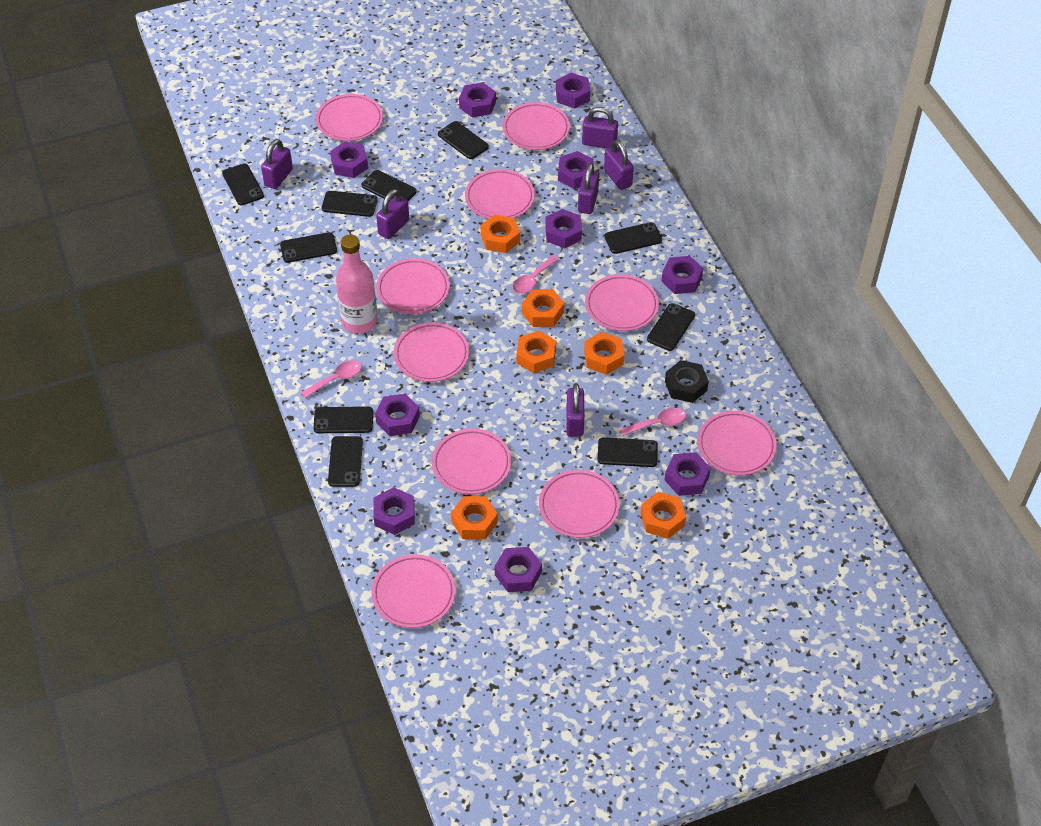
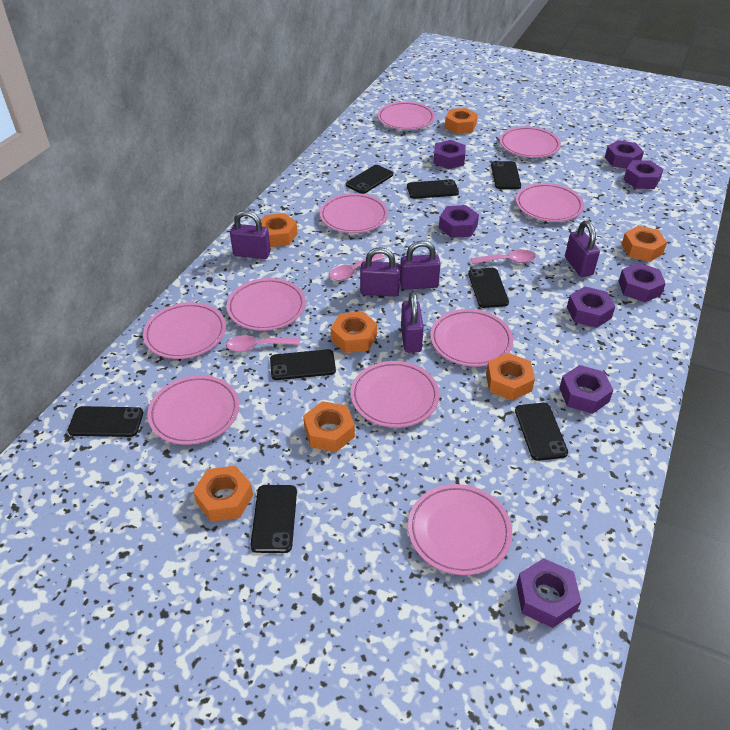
black nut: [665,360,709,403] = 1 -> none = 0
black phone: [222,163,264,205] [280,232,337,263] [313,406,373,433] [322,191,378,217] [328,436,363,487] [361,170,417,201] [438,121,489,159] [597,437,658,467] [604,222,662,254] [647,303,695,351] = 10 -> [68,406,143,437] [250,485,297,553] [270,349,336,380] [346,165,393,194] [407,179,459,199] [468,268,509,308] [491,161,521,189] [515,403,568,461] = 8
orange nut: [451,496,498,539] [480,215,520,253] [517,331,556,373] [522,289,564,327] [584,332,624,375] [641,492,686,539] = 6 -> [193,466,253,522] [261,213,298,247] [303,401,355,452] [331,311,377,353] [445,108,478,134] [486,353,535,401] [621,226,667,262] = 7
pink bottle: [336,234,378,334] = 1 -> none = 0
purple nut: [330,141,368,178] [373,487,415,535] [375,394,420,436] [459,82,496,117] [495,547,542,592] [545,209,582,248] [556,73,590,108] [558,151,594,189] [661,256,703,294] [664,452,711,496] = 10 -> [433,140,466,169] [439,205,479,238] [516,558,581,628] [559,365,613,414] [567,286,615,328] [605,140,644,169] [618,263,666,302] [623,160,663,189] = 8
purple padlock: [261,139,293,189] [376,189,409,239] [566,383,584,437] [578,163,599,214] [582,107,618,149] [604,140,634,190] = 6 -> [230,210,271,259] [360,247,400,297] [400,241,441,290] [401,292,424,353] [565,221,600,277] = 5

